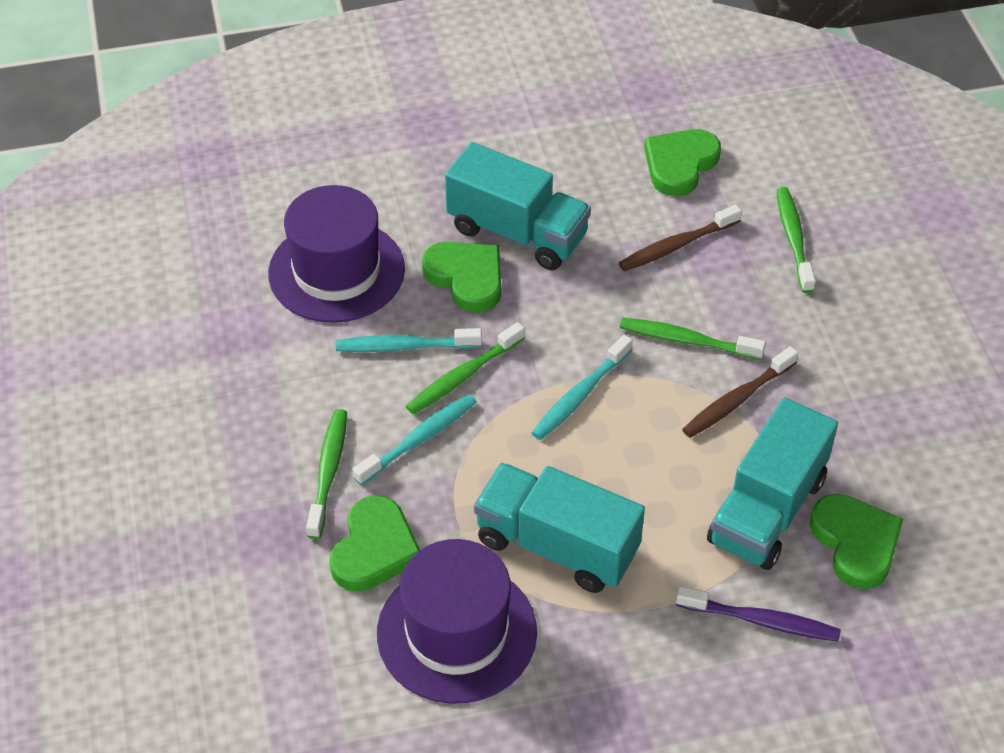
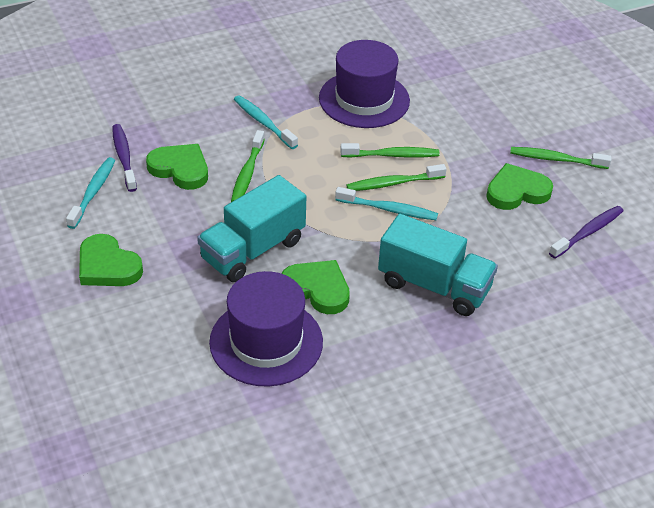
brown toothbrush: [619,205,742,271] [682,346,798,438] = 2 -> none = 0
purple toothbrush: [676,586,841,642] = 1 -> [112,124,137,192] [549,206,623,259] = 2
turquoise truck: [445,142,591,270] [474,463,645,593] [707,397,838,570] = 3 -> [197,175,306,282] [378,214,498,316] = 2

